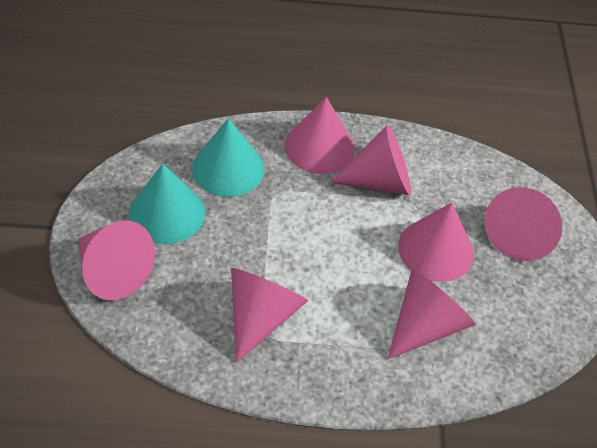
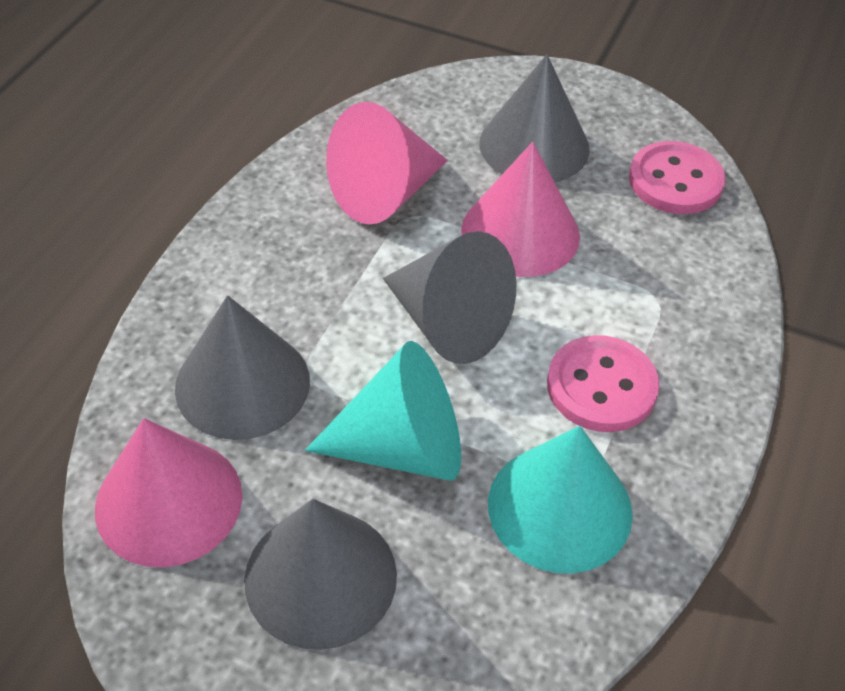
grey cone: none = 0 -> [175,295,310,440] [244,499,397,650] [383,231,516,364] [479,54,590,182] = 4
pink button: none = 0 -> [547,335,659,432] [629,141,725,214] = 2
pink cone: [78,220,155,300] [231,268,308,363] [285,97,355,174] [330,125,411,195] [388,269,476,359] [398,203,474,282] [484,187,562,261] = 7 -> [95,418,242,567] [326,102,448,224] [461,142,580,277] = 3

